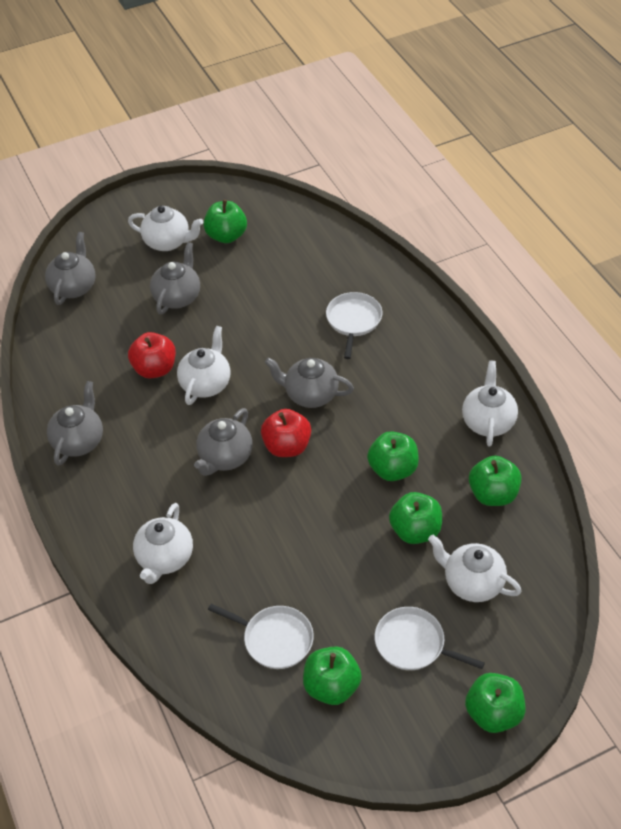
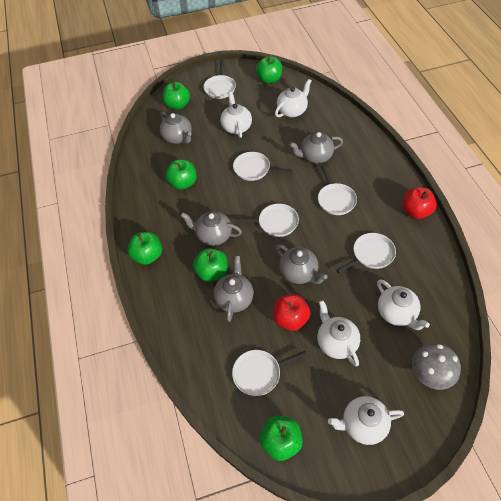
grey mushroom: none = 0 -> [412,343,461,390] = 1
white pan: [208,604,314,669] [326,292,382,359] [375,607,485,670] = 3 -> [203,60,236,99] [232,350,307,396] [233,152,292,181] [234,204,299,237] [318,165,357,215] [336,233,396,273] = 6

